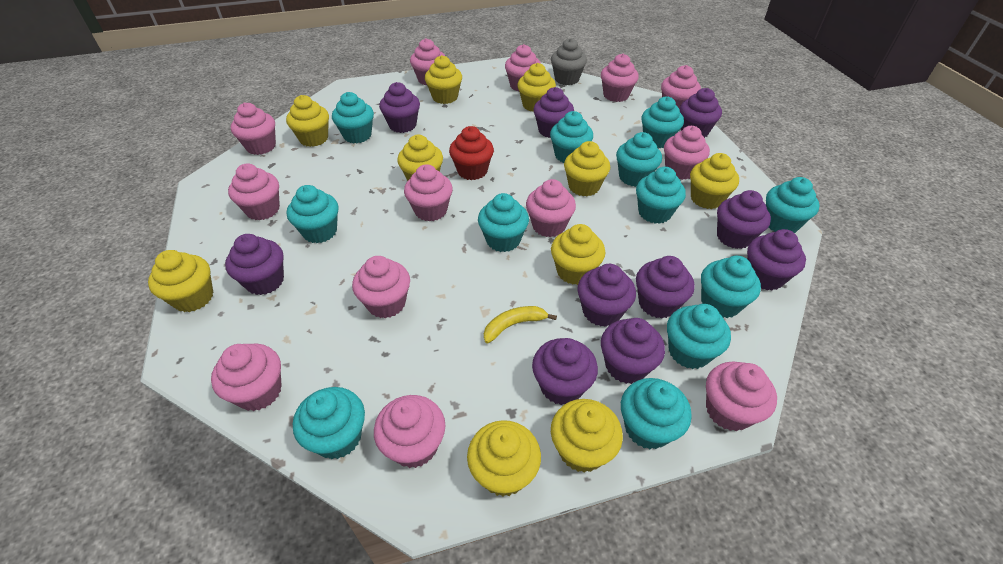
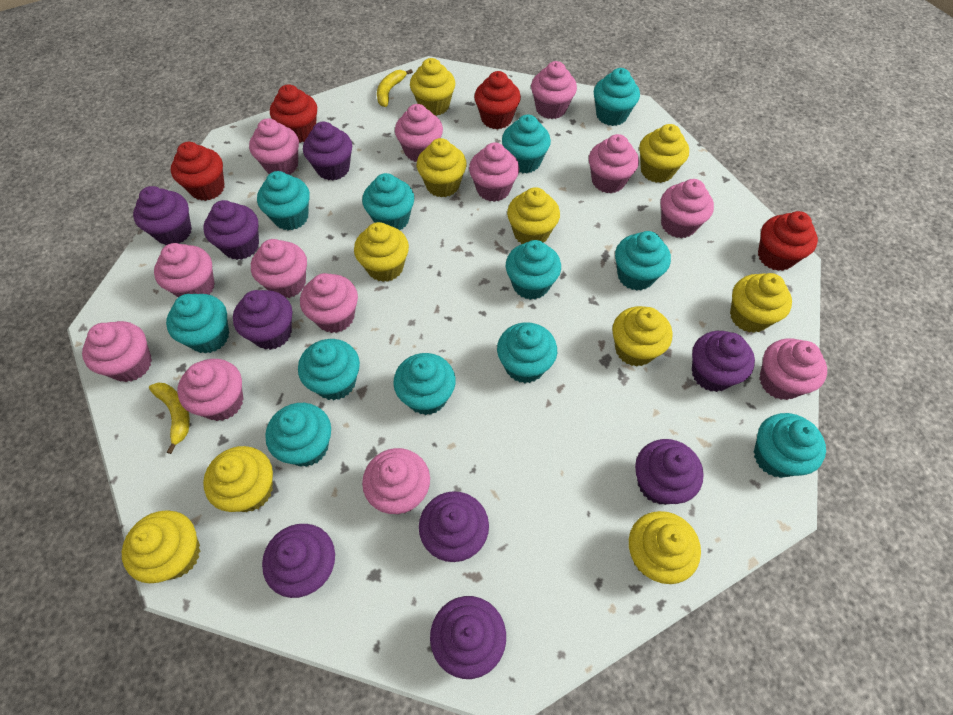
grey cupcake: [551,38,587,85] = 1 -> none = 0
purple cupcake: [225,234,284,295] [379,82,420,133] [532,338,598,405] [533,87,574,138] [577,264,636,327] [601,318,665,384] [636,256,695,319] [680,88,722,138] [717,190,771,249] [747,229,806,290] = 10 -> [133,186,192,245] [203,200,259,260] [233,290,292,350] [262,524,335,598] [303,122,352,181] [419,491,489,562] [430,596,506,679] [635,439,704,505] [692,331,755,392] = 9
red cupcake: [449,126,494,180] = 1 -> [171,142,225,201] [270,84,317,143] [474,71,521,129] [758,211,818,271] = 4
yellow banana: [484,306,557,343] = 1 -> [149,383,190,454] [377,69,413,107] = 2

